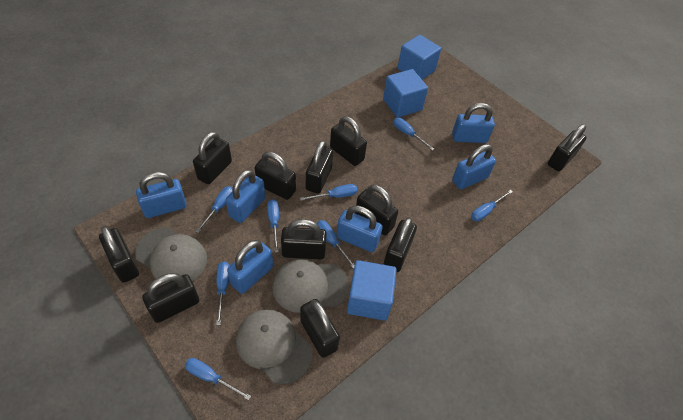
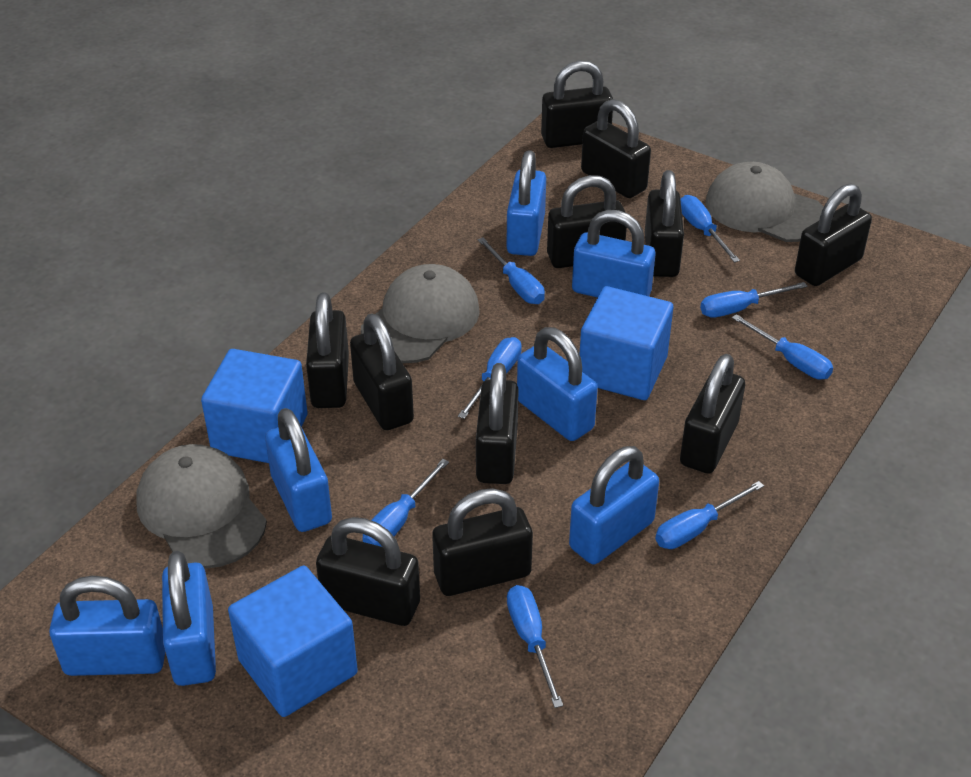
blue padlock: [136,172,187,218] [226,170,265,223] [227,240,273,294] [336,206,383,252] [452,103,495,143] [452,144,496,189] = 6 -> [49,576,165,676] [162,551,216,686] [265,408,332,532] [506,150,546,256] [517,327,598,441] [569,446,659,564] [572,210,656,298] = 7

